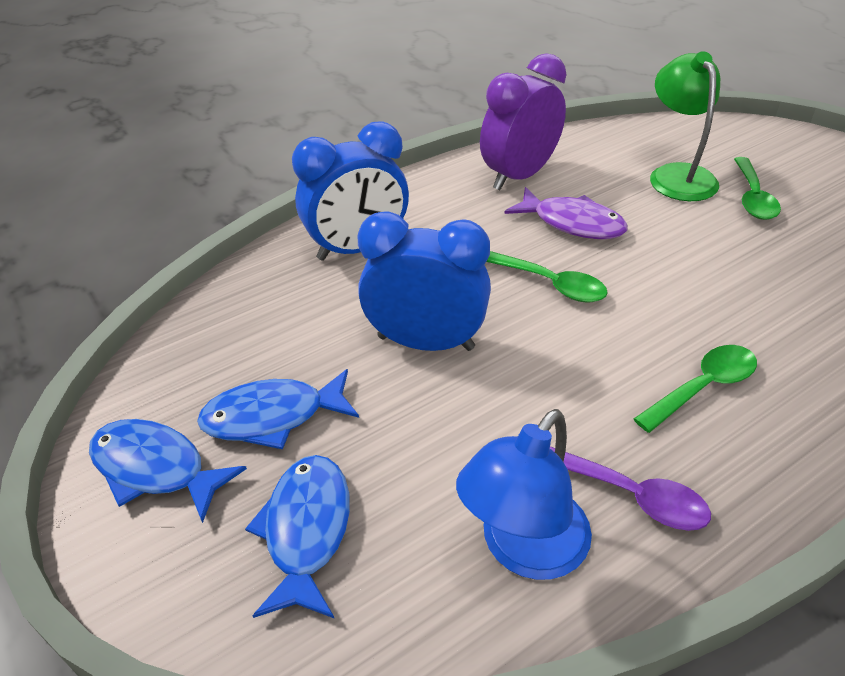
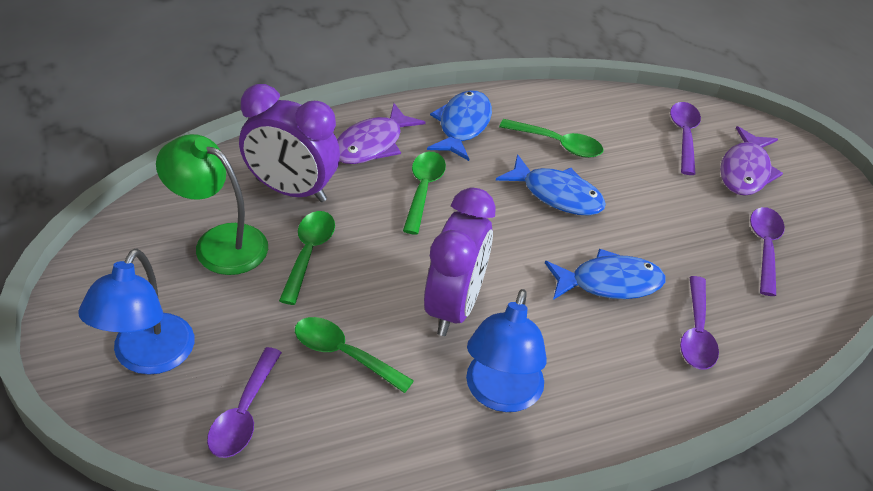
blue clock: [292,121,409,261] [358,211,491,351] = 2 -> none = 0
blue lamp: [456,409,592,580] = 1 -> [78,249,194,375] [466,289,547,412] = 2
green spoon: [486,251,608,303] [634,345,757,433] [734,157,781,220] = 3 -> [279,211,335,305] [295,317,414,393] [403,152,446,235] [499,119,603,158] = 4
purple clock: [480,53,566,190] = 1 -> [239,84,340,202] [424,187,496,336] = 2
purple fish: [504,187,628,239] = 1 -> [337,103,426,164] [720,126,783,196] = 2
purple spoon: [550,446,711,531] = 1 -> [207,347,282,458] [670,102,701,175] [680,276,719,370] [750,207,785,296] = 4

